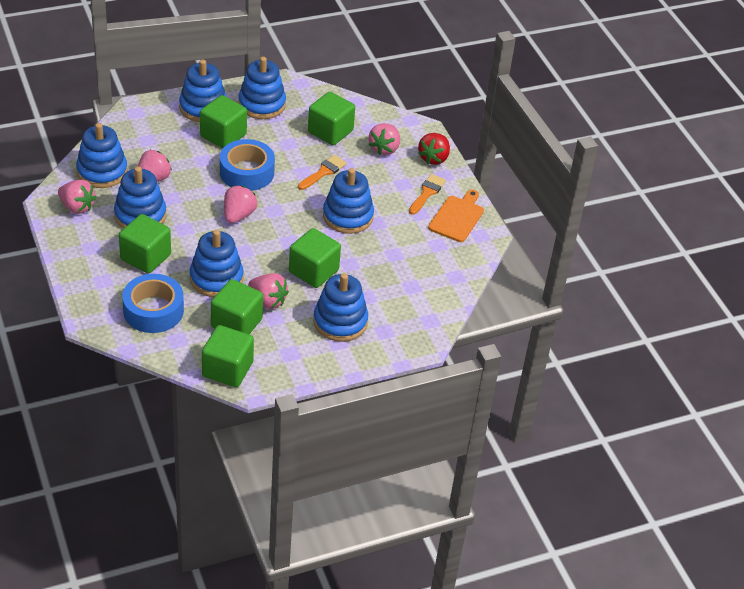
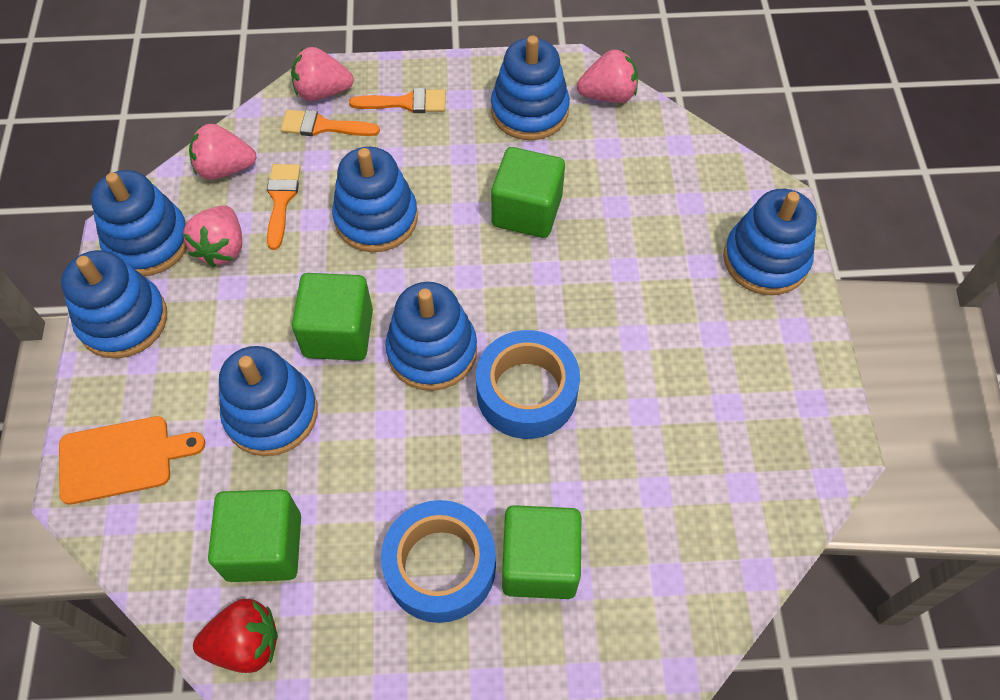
green cube: [119,214,171,274] [200,95,247,148] [202,325,254,387] [211,279,263,334] [289,228,341,288] [308,92,355,145] = 6 -> [208,490,301,582] [292,273,373,361] [491,147,565,238] [502,505,581,599] = 4
orange brush: [298,155,347,190] [409,174,446,215] = 2 -> [267,164,301,250] [281,110,380,136] [349,88,445,113] = 3
pink strawberry: [58,179,96,214] [138,149,172,182] [224,186,257,223] [248,273,289,309] [369,123,400,155] = 5 -> [183,206,242,267] [189,124,257,180] [291,47,354,101] [577,50,638,103] = 4

